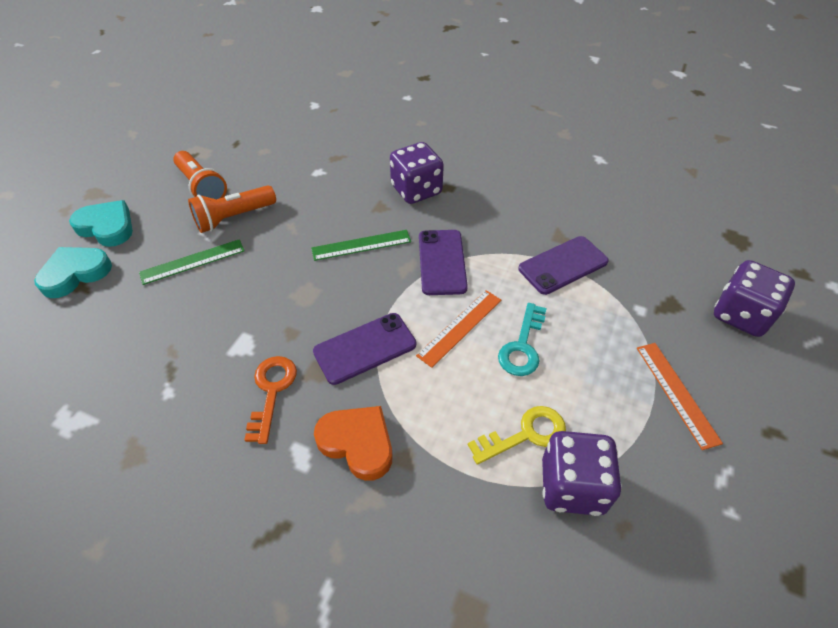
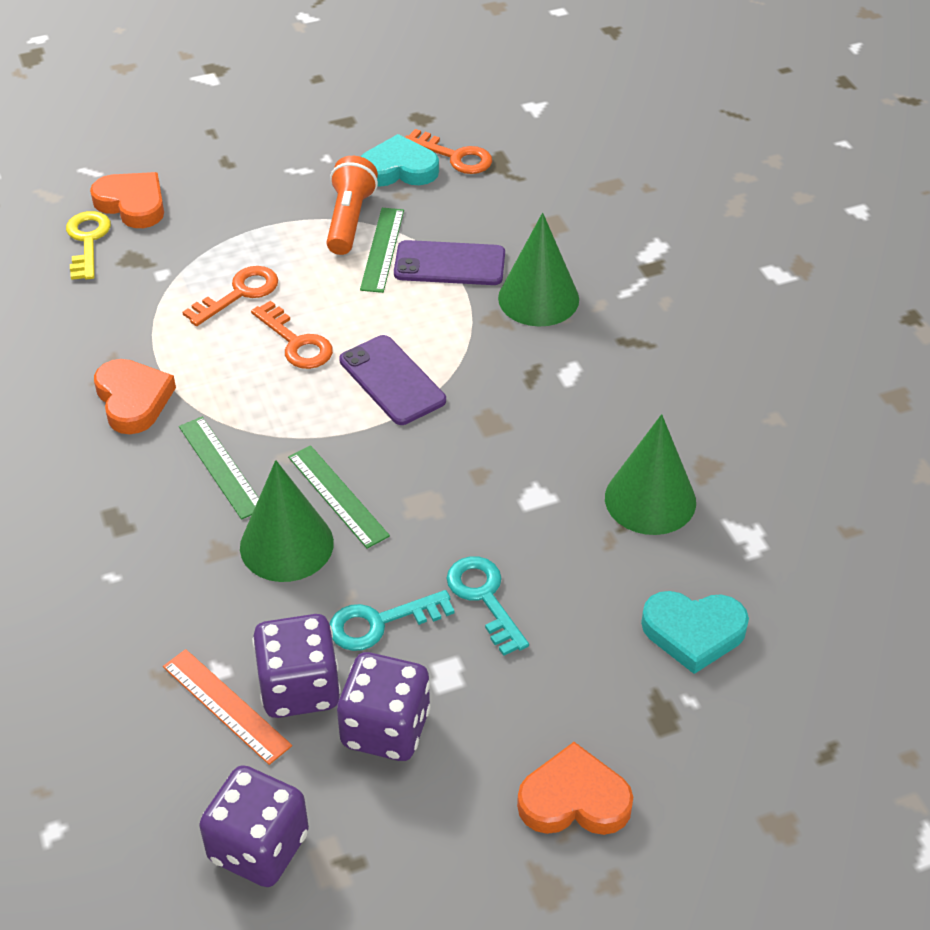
green cone: none = 0 -> [240,460,334,582] [498,213,579,327] [605,414,696,535] = 3
green ruler: [139,239,245,285] [311,230,411,261] = 2 -> [179,417,259,520] [288,445,390,549] [360,208,404,293] = 3
orange flashlight: [173,151,227,199] [188,185,276,233] = 2 -> [327,156,378,255] = 1
orange heart: [314,406,392,481] = 1 -> [90,172,164,228] [94,359,176,434] [517,742,633,835] = 3
orange key: [244,356,297,444] = 1 -> [183,266,278,326] [251,301,333,369] [405,129,492,174] = 3
orange ruler: [416,290,501,368] [637,343,723,450] = 2 -> [163,649,292,765] = 1
purple phone: [313,313,416,385] [419,230,468,295] [518,236,609,295] = 3 -> [339,335,446,425] [394,240,505,285] = 2
turquoise key: [498,303,547,376] = 1 -> [330,590,455,651] [447,556,529,656] = 2

